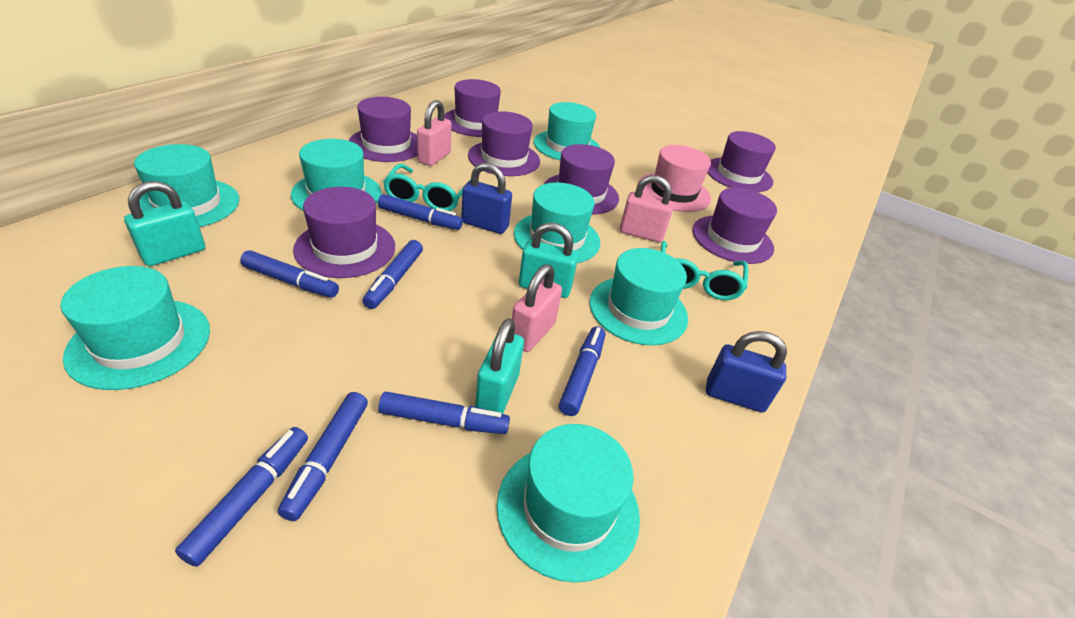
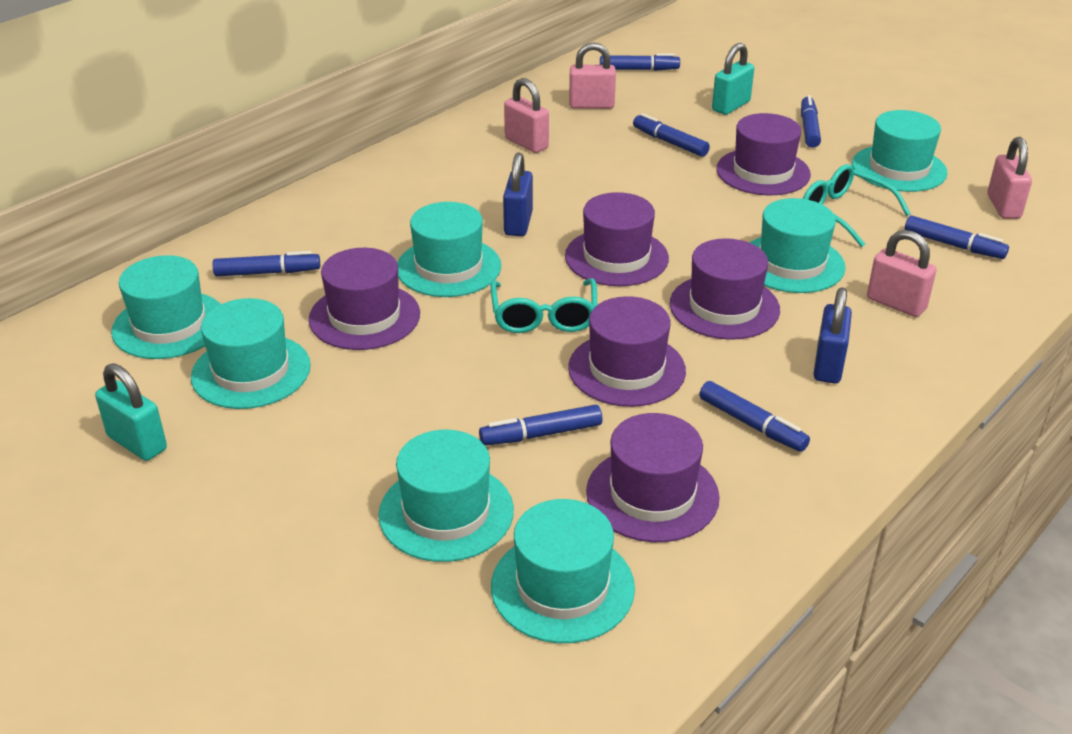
pink hat: [638,145,711,212] = 1 -> none = 0
pink padlock: [417,100,451,166] [512,264,562,352] [620,175,674,242] = 3 -> [504,78,549,153] [569,43,616,109] [867,230,937,317] [987,137,1032,219] = 4
purple hat: [293,187,395,278] [349,97,418,162] [444,79,501,137] [468,111,540,176] [544,144,619,215] [692,188,777,264] [707,131,776,192] = 7 -> [308,248,420,350] [565,192,669,286] [568,296,686,407] [586,413,720,542] [670,238,780,340] [716,113,811,195] = 6
turquoise padlock: [124,181,205,266] [475,318,524,414] [519,222,578,298] = 3 -> [95,363,167,461] [712,43,754,115] = 2

